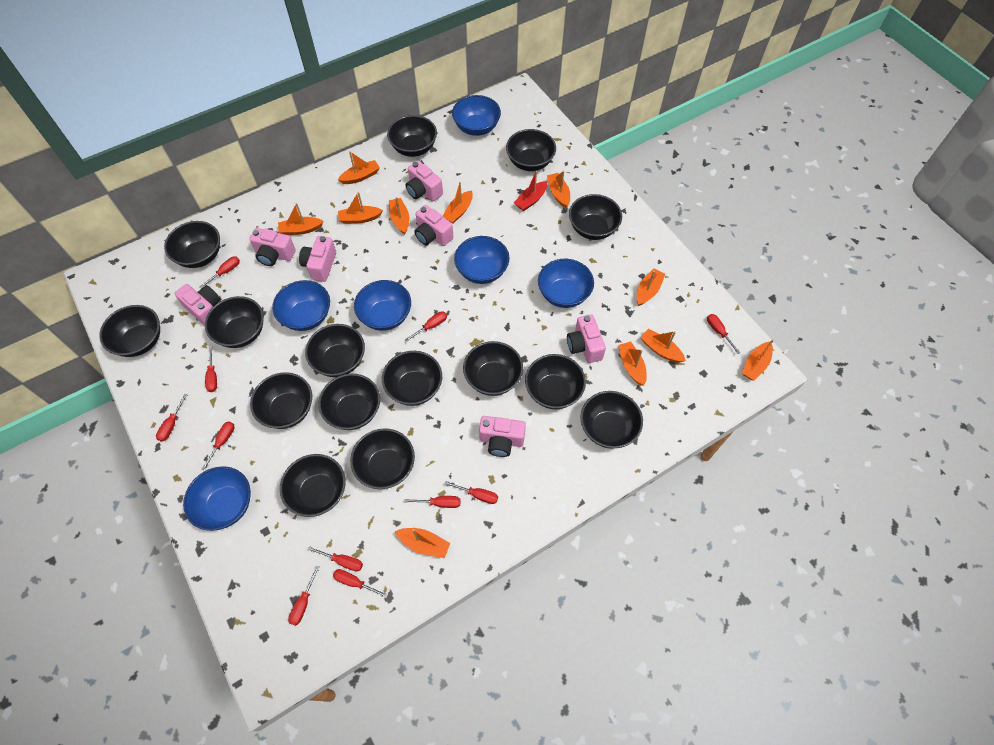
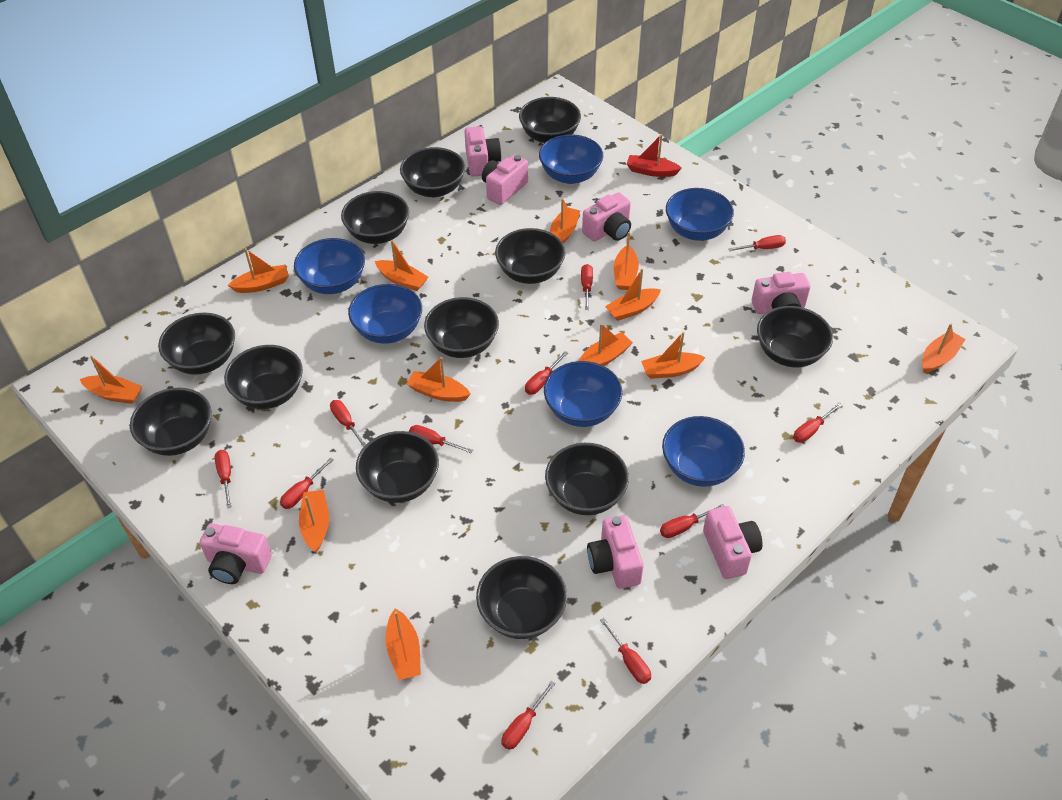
black bowl: [99,305,160,357] [164,221,220,268] [205,296,264,348] [250,372,312,429] [280,454,346,517] [305,324,365,377] [318,374,380,430] [350,428,415,489] [382,351,442,406] [387,115,437,157] [463,341,523,396] [506,129,556,171] [525,354,586,409] [569,194,622,240] [580,391,643,449] = 15 -> [130,388,212,456] [158,313,235,375] [224,345,303,409] [341,191,409,244] [356,431,439,503] [400,147,465,197] [424,297,499,358] [476,556,567,639] [495,228,566,284] [519,97,581,143] [545,443,629,515] [757,306,833,367] = 12
orange boat: [278,203,324,235] [338,151,380,184] [338,192,383,224] [389,197,409,234] [395,528,450,558] [443,182,473,223] [547,170,570,208] [618,341,647,386] [636,268,665,306] [640,329,686,363] [742,339,774,381] = 11 -> [80,355,143,404] [228,248,289,293] [299,490,329,553] [375,240,428,291] [385,609,421,680] [407,357,471,402] [550,198,580,244] [579,323,633,366] [605,269,661,321] [614,232,639,290] [641,332,706,379] [922,323,966,373] = 12

